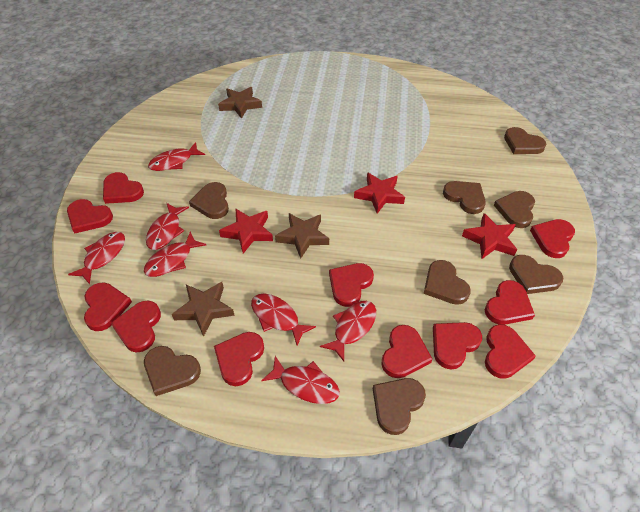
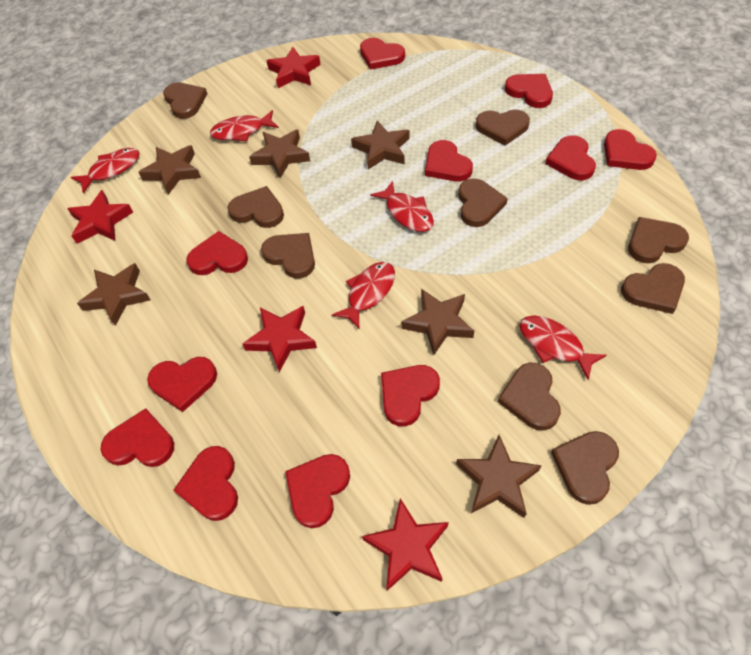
brown heart: [144,346,201,396] [189,182,229,219] [373,378,426,435] [424,260,471,305] [443,181,486,214] [494,191,535,228] [504,127,546,154] [509,255,563,294] = 8 -> [163,82,207,119] [228,186,284,228] [261,233,315,278] [458,178,508,227] [476,110,530,146] [498,363,561,431] [551,431,619,505] [621,263,685,314] [628,217,689,263] = 9
brown star: [172,282,235,337] [218,87,262,119] [275,213,329,259] = 3 -> [77,263,151,326] [139,145,201,195] [249,129,310,178] [351,121,410,170] [401,289,474,355] [456,435,542,518] = 6
red fish: [68,232,125,284] [144,232,206,277] [146,203,189,250] [148,142,205,171] [251,293,316,346] [261,356,340,404] [320,301,376,361] = 7 -> [71,148,140,193] [210,110,279,141] [332,262,395,329] [370,181,434,232] [520,315,607,380] = 5
red star: [219,208,273,254] [354,172,405,214] [462,213,517,259] = 3 -> [67,190,133,244] [242,306,317,372] [266,47,321,88] [362,498,449,591] = 4

